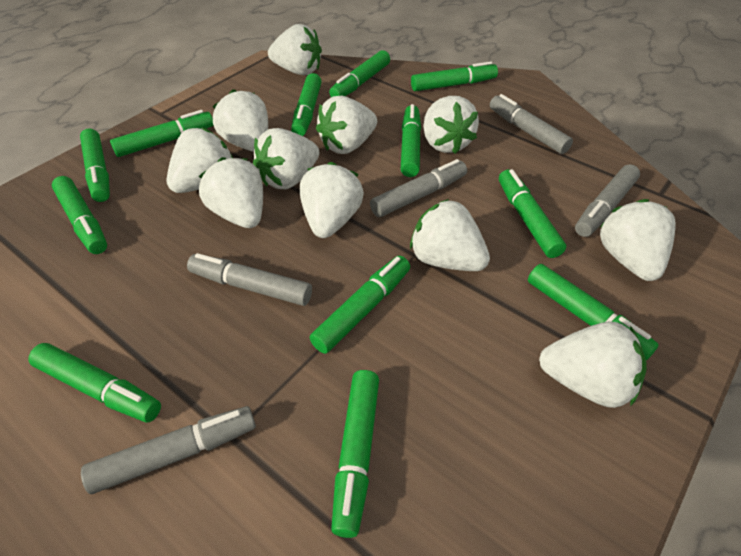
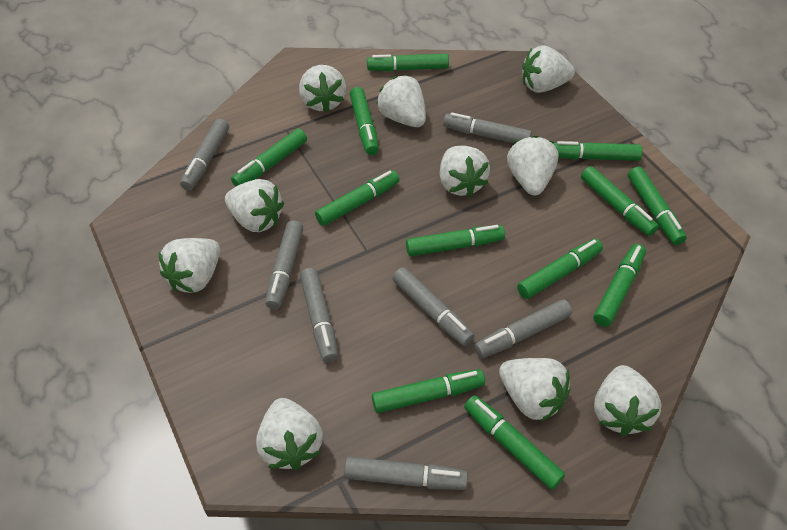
grey marker: [81,406,256,494] [187,253,312,306] [370,159,467,217] [490,94,573,154] [575,164,640,237] = 5 -> [180,119,229,191] [265,220,303,309] [300,268,338,363] [344,457,468,490] [392,267,474,346] [443,112,532,143] [474,299,572,358] = 7
white strawberry: [167,127,233,193] [199,157,263,228] [213,89,268,152] [253,128,319,189] [268,24,322,75] [300,162,364,238] [316,96,377,154] [410,199,490,271] [423,96,479,154] [539,322,647,408] [599,199,676,281] = 11 -> [159,238,220,293] [225,179,284,232] [256,398,323,470] [299,65,346,113] [376,75,426,127] [439,146,490,197] [499,358,570,422] [507,135,558,195] [522,45,575,93] [594,365,661,436] = 10

